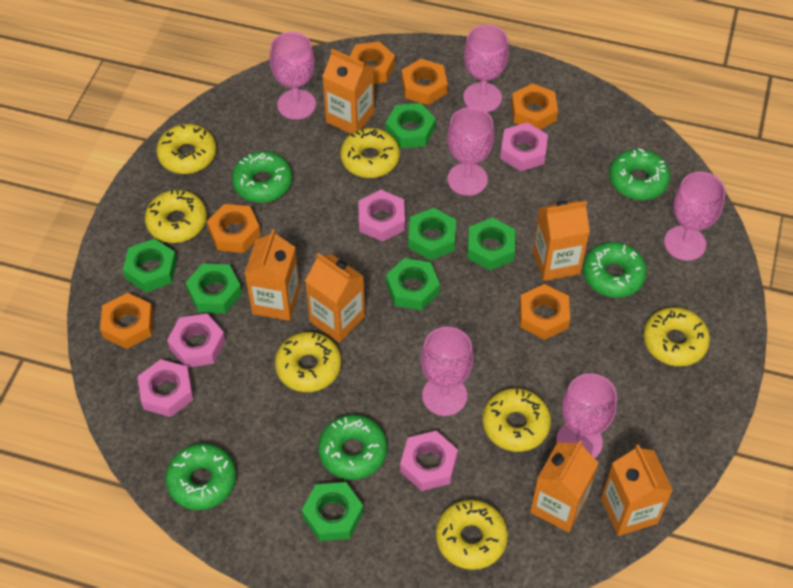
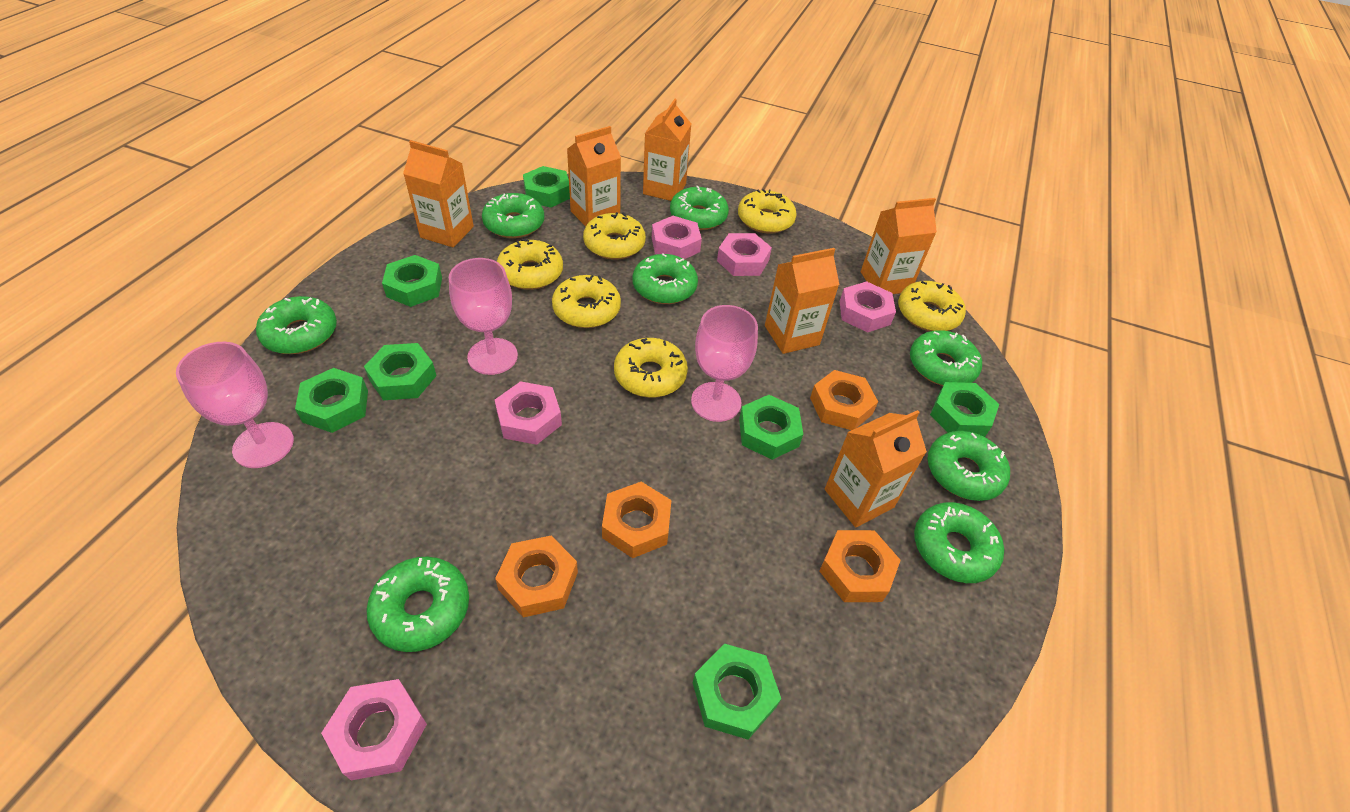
green donut: [165,443,236,510] [232,151,292,203] [318,415,387,480] [583,242,647,298] [609,148,670,200] = 5 -> [256,296,337,354] [366,557,469,652] [482,193,544,238] [633,254,698,304] [670,186,729,230] [910,330,982,386] [914,502,1004,583] [928,431,1010,501] = 8
orange nut: [100,293,154,349] [207,204,261,253] [350,42,395,84] [402,59,448,105] [511,83,558,129] [520,284,570,340] = 6 -> [495,536,578,618] [602,482,671,558] [810,370,878,430] [819,530,901,602] = 4
pink goblet: [270,32,316,120] [421,327,474,416] [447,107,495,196] [463,25,509,112] [556,373,617,459] [664,172,726,261] = 6 -> [176,342,294,468] [449,258,518,375] [691,305,758,422] = 3
yellow donut: [145,190,207,243] [156,124,216,174] [275,332,341,392] [340,128,400,178] [436,500,508,570] [483,388,551,452] [643,307,710,366] = 7 -> [497,239,563,290] [552,275,621,328] [583,212,646,260] [614,338,688,398] [738,189,797,234] [898,281,966,331] = 6

